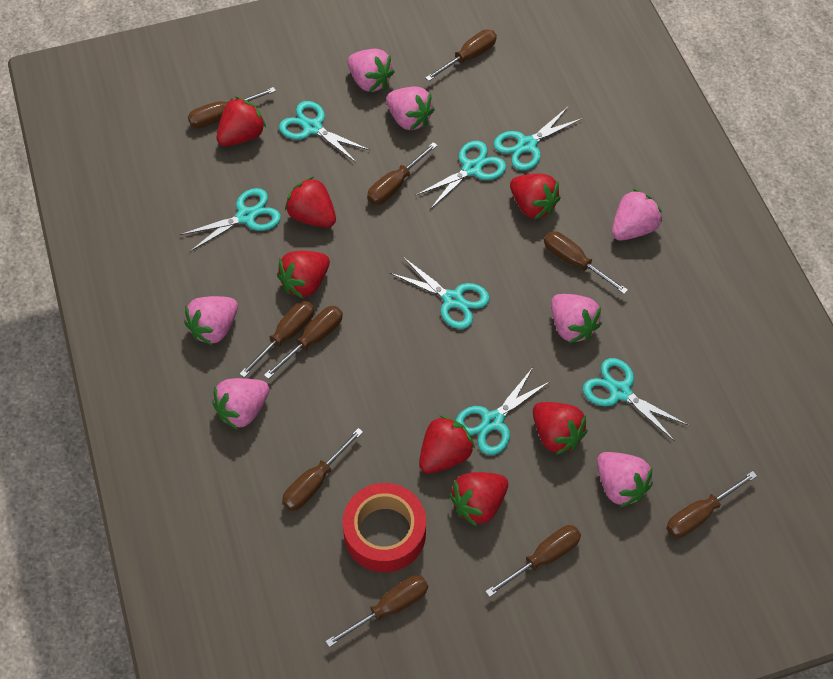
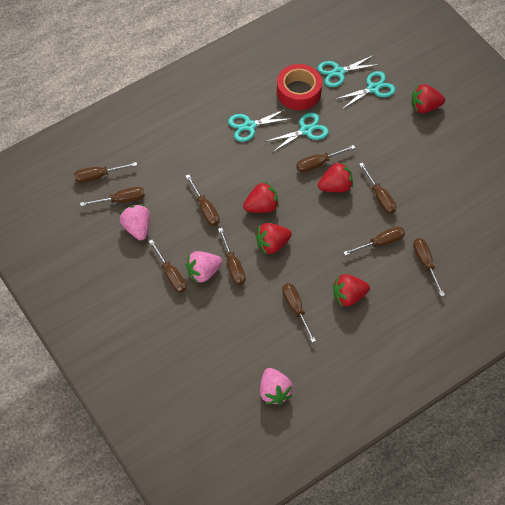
pink strawberry: [184,296,238,345] [212,378,270,430] [348,49,395,92] [386,86,435,130] [551,294,602,343] [597,452,653,507] [612,189,662,241] = 7 -> [120,204,150,240] [186,251,222,283] [260,368,293,405] = 3
red strawberry: [217,97,266,146] [277,251,330,299] [285,177,336,228] [419,415,475,474] [449,472,508,527] [510,174,561,220] [533,402,588,455] = 7 -> [243,182,279,213] [255,223,292,255] [318,161,353,192] [333,274,370,306] [412,84,445,113] = 5
turquoise scissors: [180,188,281,252] [279,101,370,163] [390,257,490,329] [415,141,506,209] [455,369,551,455] [494,107,583,170] [583,358,688,442] = 7 -> [228,109,290,142] [265,112,329,152] [318,55,380,87] [336,71,395,110] = 4

